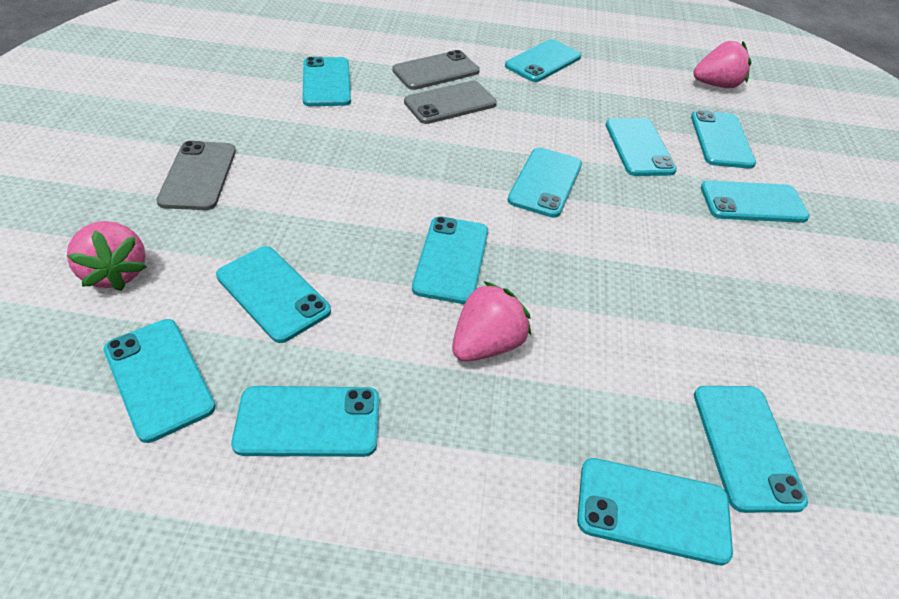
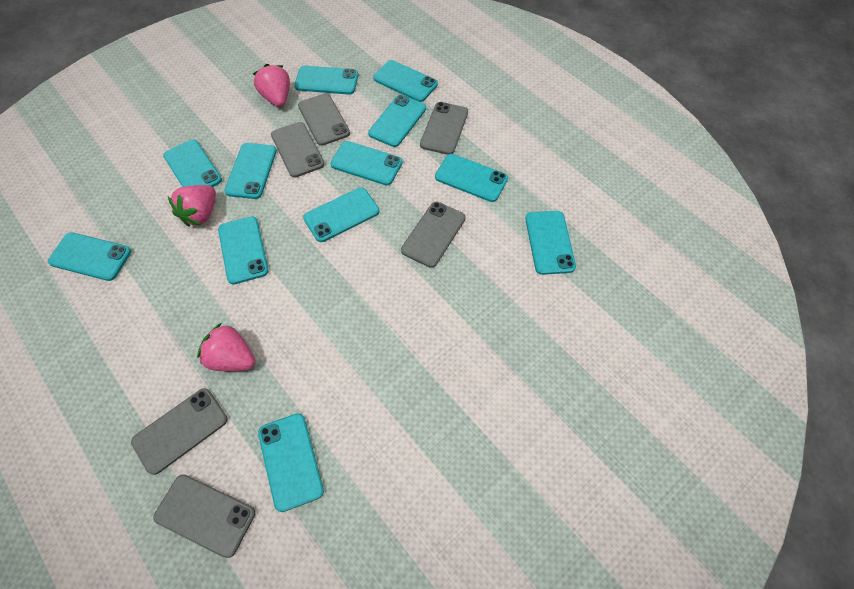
grey phone: [156,141,236,210] [392,50,480,90] [404,81,497,124] = 3 -> [131,388,228,475] [154,474,255,558] [271,122,325,178] [298,93,350,146] [401,202,466,268] [420,102,468,155] = 6

